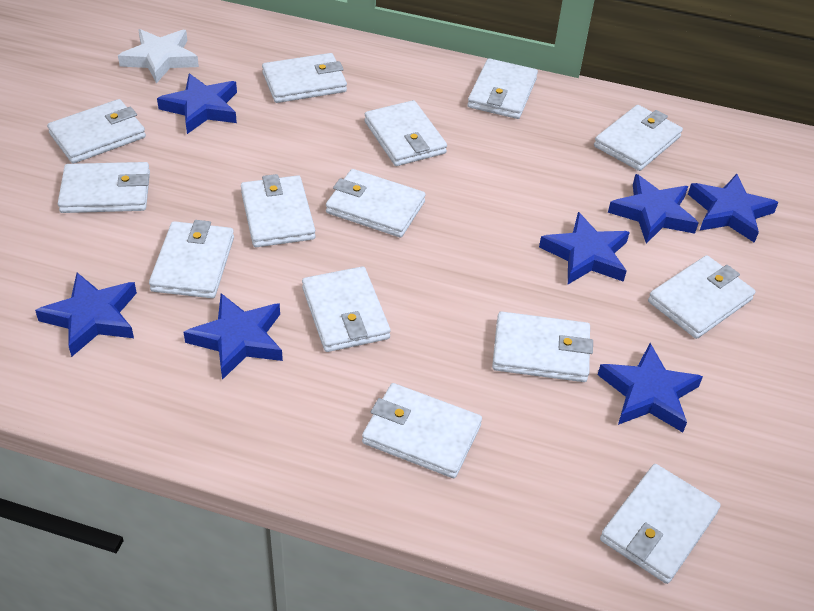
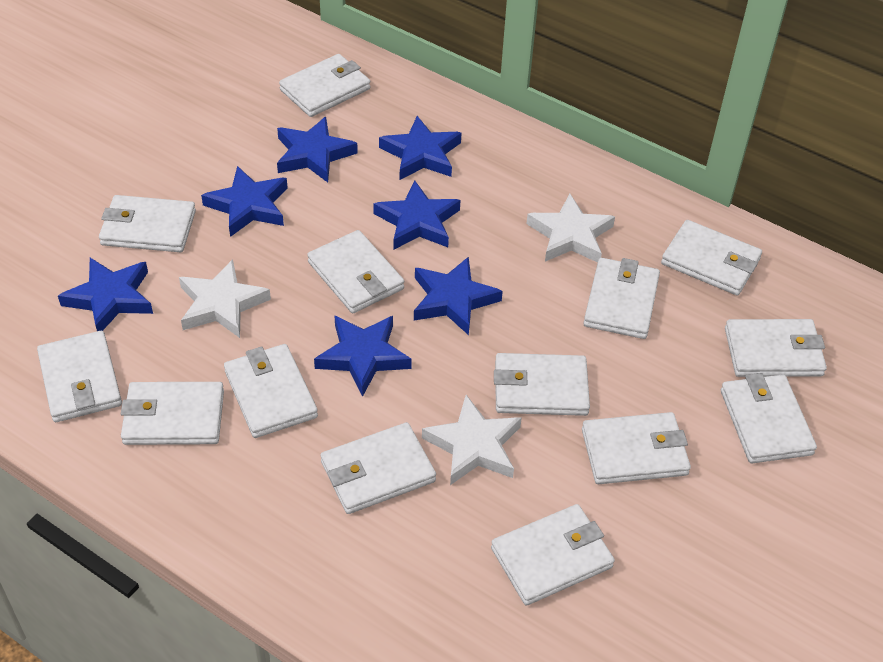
white star: [118,29,199,84] = 1 -> [179,259,271,338] [422,395,522,485] [526,194,615,263] = 3

